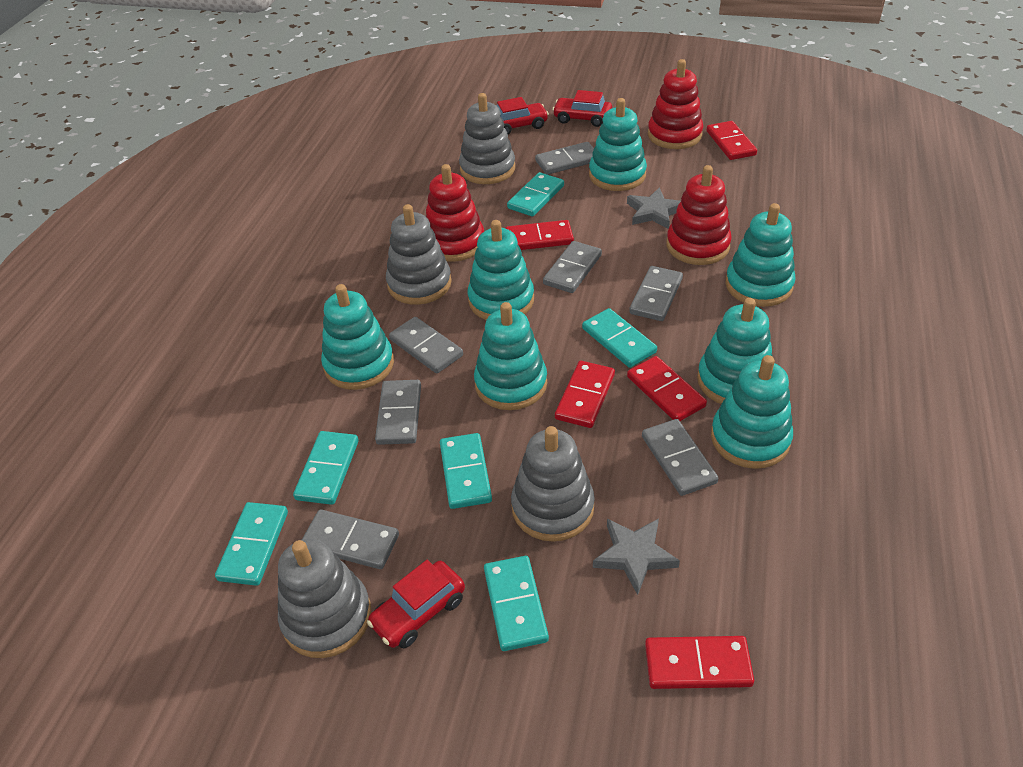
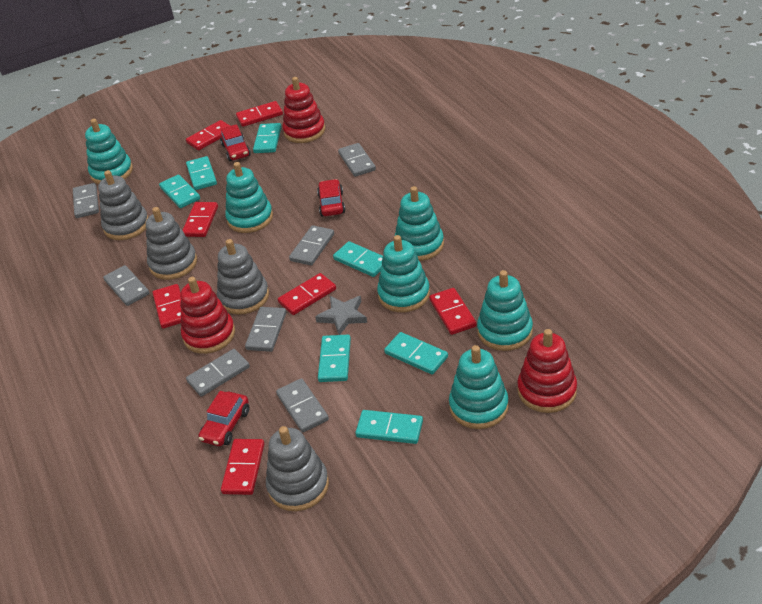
grey star: [593,518,680,595] [627,187,681,229] = 2 -> [315,296,367,335] = 1
red domino: [505,220,574,250] [555,361,615,428] [627,356,707,421] [645,636,754,689] [706,121,757,160] = 5 -> [152,284,181,329] [182,202,218,237] [186,120,230,150] [221,439,265,495] [236,101,283,127] [278,273,336,315] [429,288,477,335] = 7
turquoise domino: [215,502,288,586] [293,431,359,505] [440,433,492,509] [484,556,549,651] [507,172,564,216] [582,308,657,368] = 6 -> [159,175,200,208] [186,156,217,190] [253,123,282,153] [318,335,351,382] [333,241,383,277] [355,410,423,444] [384,332,448,375] = 7
turquoise stacking toy: [321,284,394,390] [468,220,534,320] [474,302,547,410] [589,98,647,191] [697,298,773,404] [711,355,793,469] [725,203,796,307] = 7 -> [85,119,133,184] [225,162,273,233] [377,235,430,312] [395,186,444,261] [449,345,509,429] [477,270,533,351] = 6

